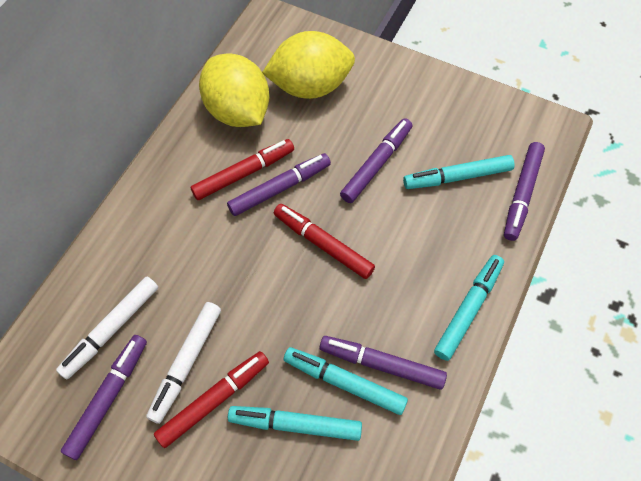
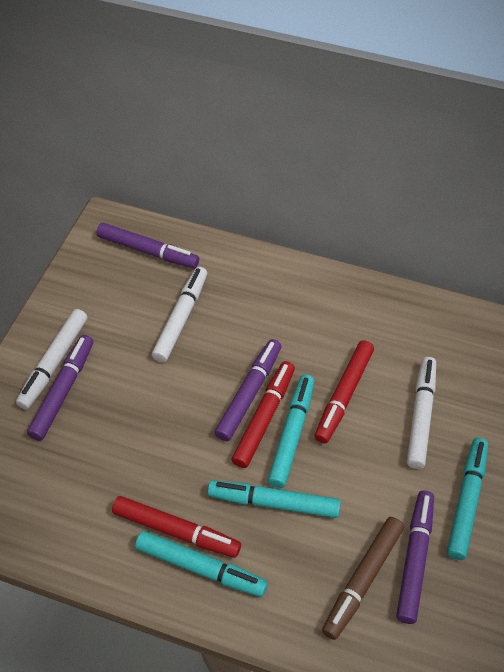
brown marker: none = 0 -> [322,517,404,640] = 1
purple marker: [61,335,147,460] [227,153,331,216] [319,336,447,390] [340,118,412,203] [504,142,545,241] = 5 -> [27,335,93,441] [96,223,199,268] [215,339,281,441] [396,490,434,624] = 4
white marker: [56,277,158,379] [146,302,221,424] = 2 -> [16,309,87,409] [152,267,207,362] [407,357,436,469] = 3
yellow lemon: [199,53,270,127] [262,31,355,99] = 2 -> none = 0

